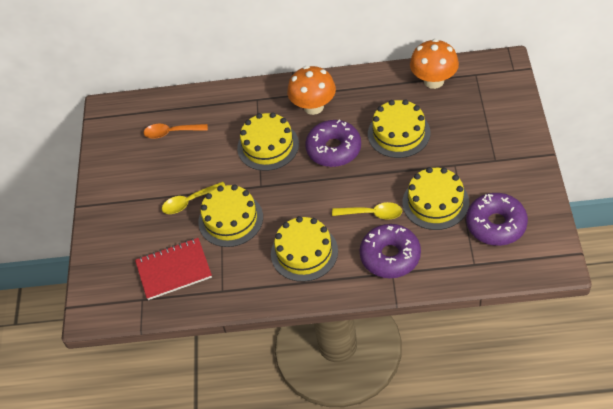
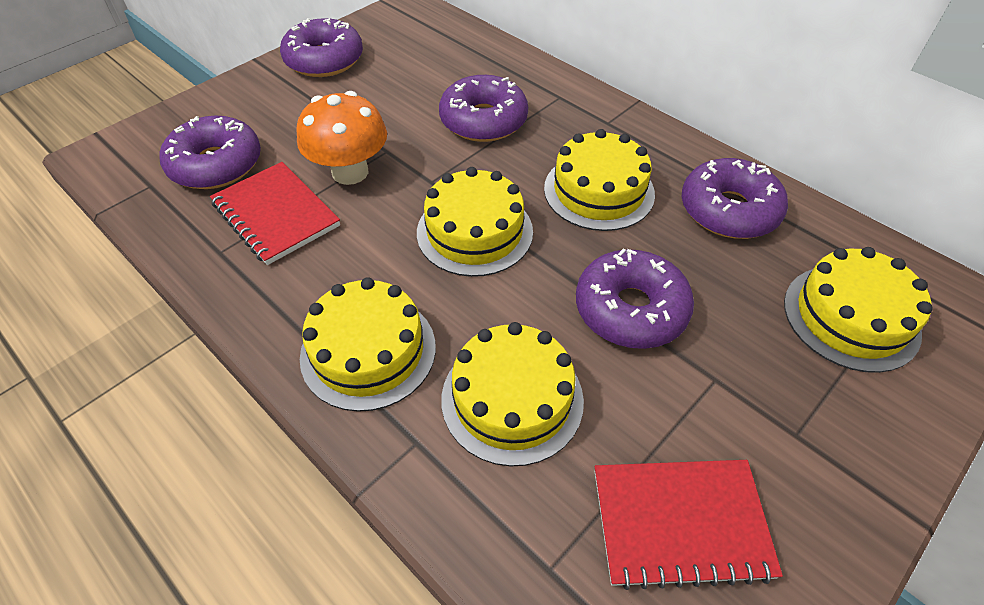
orange mushroom: [287,66,336,115] [410,39,459,89] = 2 -> [296,91,387,185] = 1
orange spoon: [143,124,208,139] = 1 -> none = 0
purple donut: [305,119,361,167] [360,224,421,278] [466,193,528,246] = 3 -> [159,116,261,189] [280,18,363,77] [439,75,528,142] [576,248,694,349] [682,158,788,239] = 5
red notebook: [135,238,212,300] = 1 -> [210,162,340,265] [595,460,783,590] = 2
yellow spoon: [162,182,226,214] [332,202,402,220] = 2 -> none = 0

